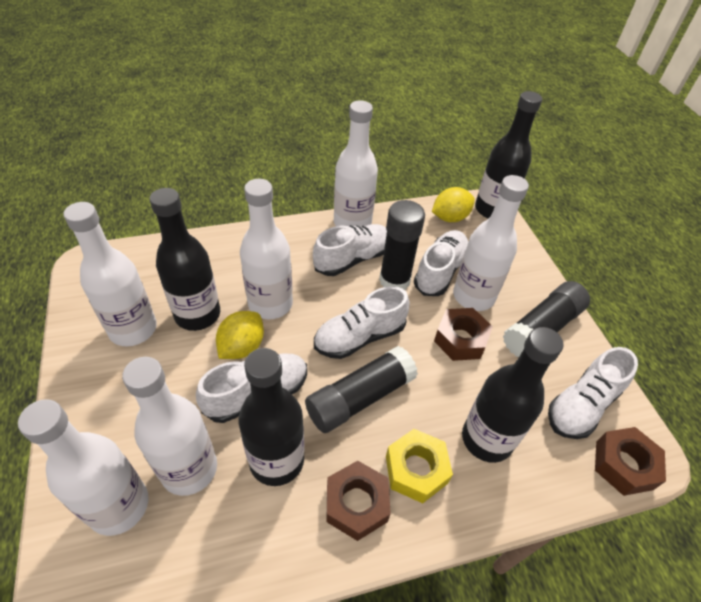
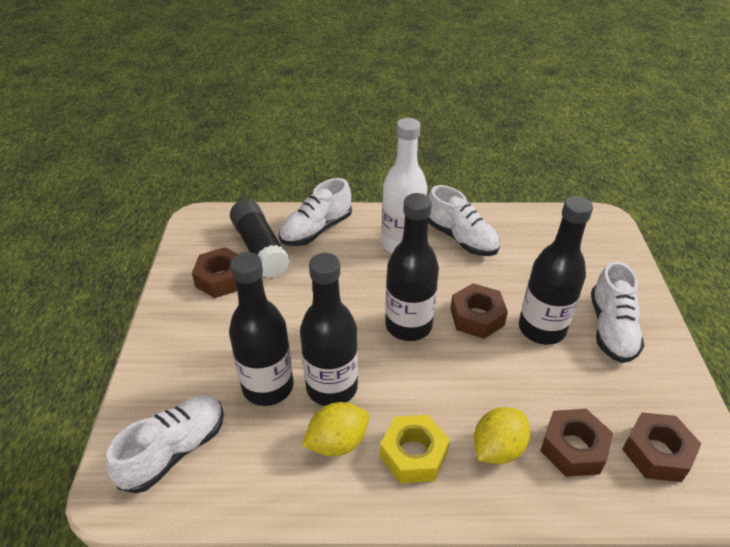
black glue stick: [305,346,418,433] [379,200,425,290] [503,281,590,357] = 3 -> [230,199,290,278] = 1
brown nut: [326,461,391,541] [434,308,493,361] [595,427,666,496] = 3 -> [192,247,237,298] [450,283,508,339] [540,409,613,477] [622,412,701,482] = 4
white bottle: [18,399,148,536] [64,202,157,346] [122,357,217,496] [240,179,293,319] [334,100,378,227] [453,175,529,311] = 6 -> [382,118,427,253] = 1
white shoe: [196,353,307,423] [313,224,387,276] [314,286,410,359] [414,230,468,296] [548,347,638,439] = 5 -> [106,396,224,493] [279,178,352,246] [428,185,500,256] [591,261,644,363] = 4

